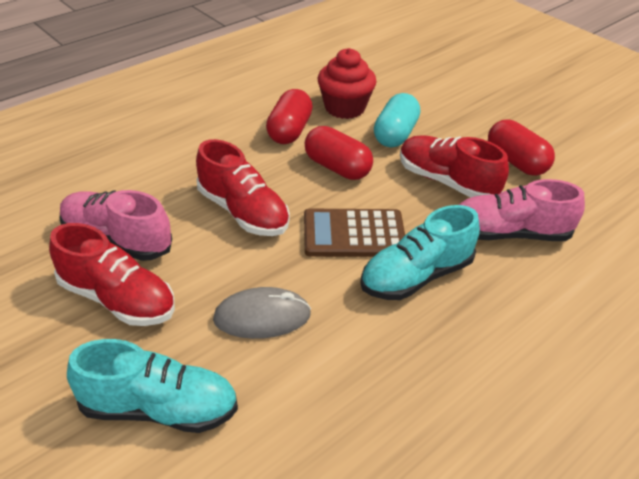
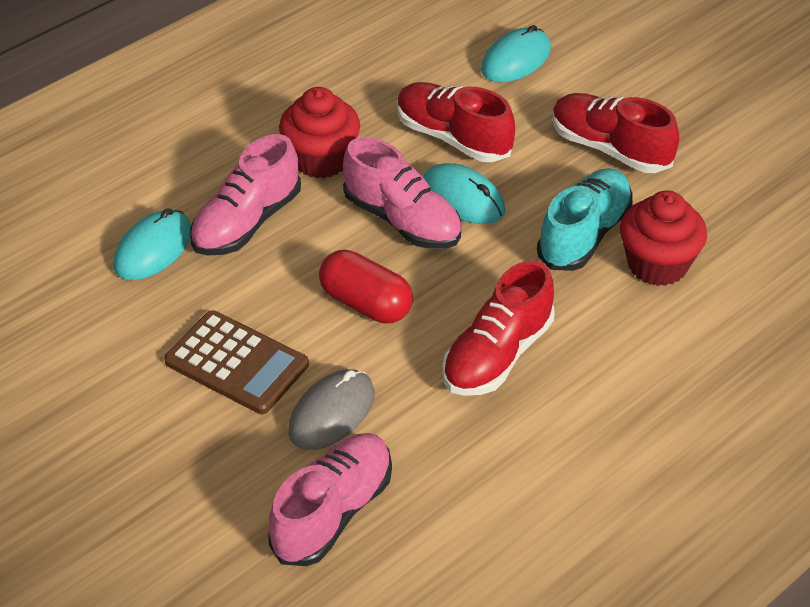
pink shoe: [59,190,172,261] [459,179,585,241] = 2 -> [190,134,301,255] [268,433,392,566] [343,137,461,249] = 3
red capsule: [266,89,313,144] [304,126,373,180] [488,120,555,176] = 3 -> [319,250,413,323] = 1
red cupcake: [318,48,376,119] = 1 -> [279,87,360,178] [620,190,707,286] = 2
turquoise capsule: [374,93,420,147] = 1 -> none = 0
turquoise mouse: none = 0 -> [113,208,191,280] [423,163,505,224] [481,25,551,83] = 3
turquoise shoe: [67,339,238,433] [360,205,480,300] = 2 -> [537,168,633,271] = 1

